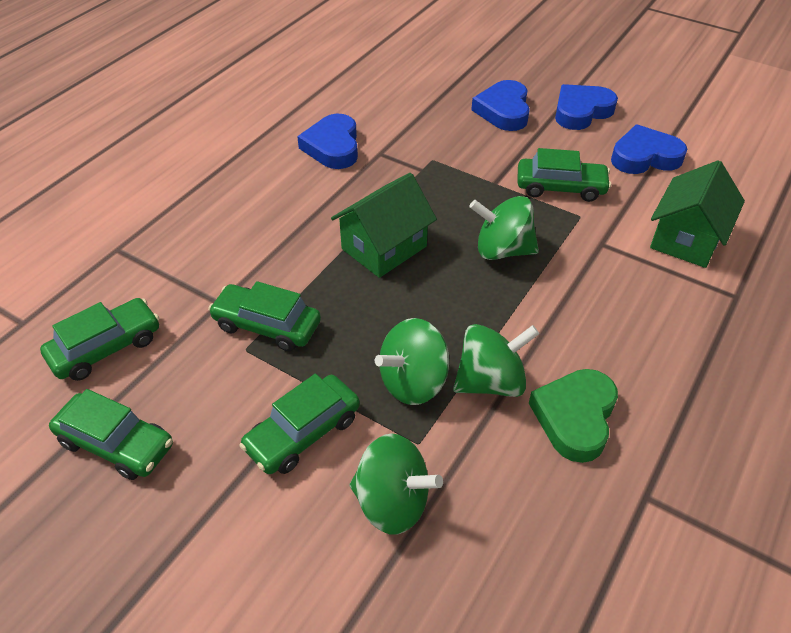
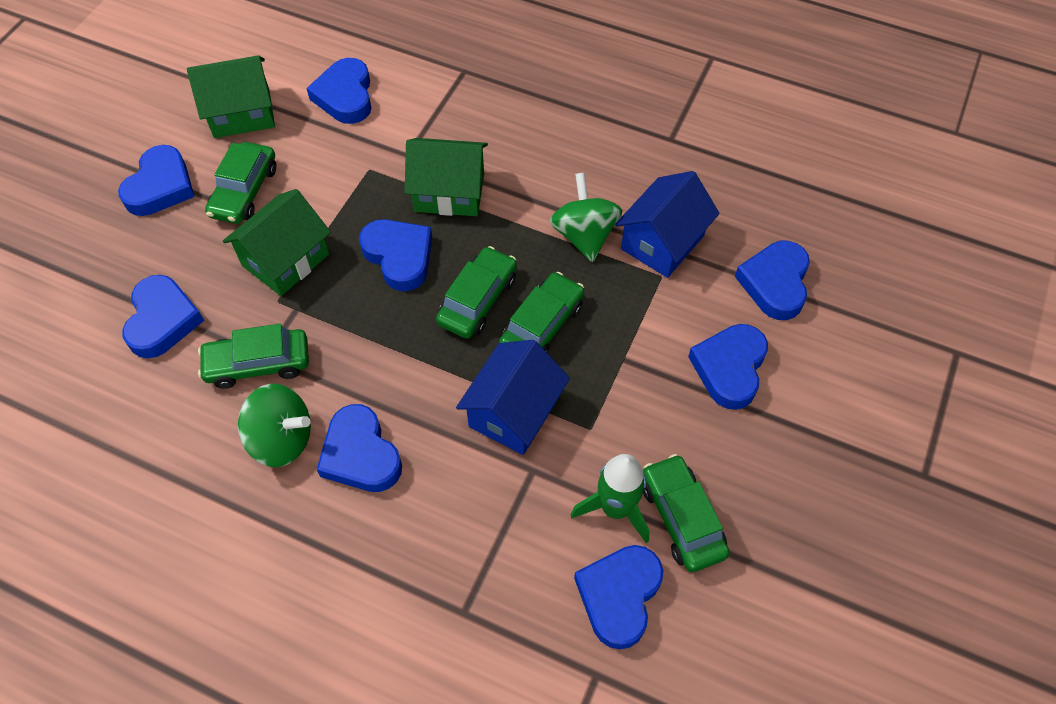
blue heart: [297,114,358,169] [471,80,530,131] [555,84,618,130] [611,124,687,174] = 4 -> [118,145,194,216] [122,275,204,358] [307,58,371,124] [316,404,402,492] [359,219,432,291] [574,545,663,649] [688,324,768,410] [735,241,810,320] = 8
blue house: none = 0 -> [456,340,570,455] [615,171,720,278] = 2
green heart: [529,369,618,463] = 1 -> none = 0
green house: [331,173,437,278] [650,160,745,268] = 2 -> [187,55,275,138] [223,189,331,296] [405,138,488,216] = 3
green rocket: none = 0 -> [571,454,650,543] = 1
green spinning top: [349,433,443,535] [375,318,449,405] [453,324,539,397] [469,196,539,260] = 4 -> [238,384,311,467] [550,173,623,262] = 2

